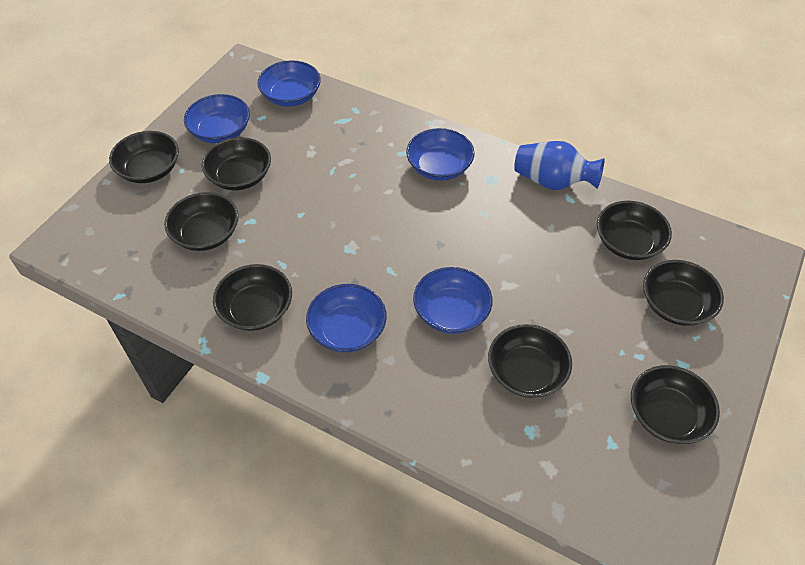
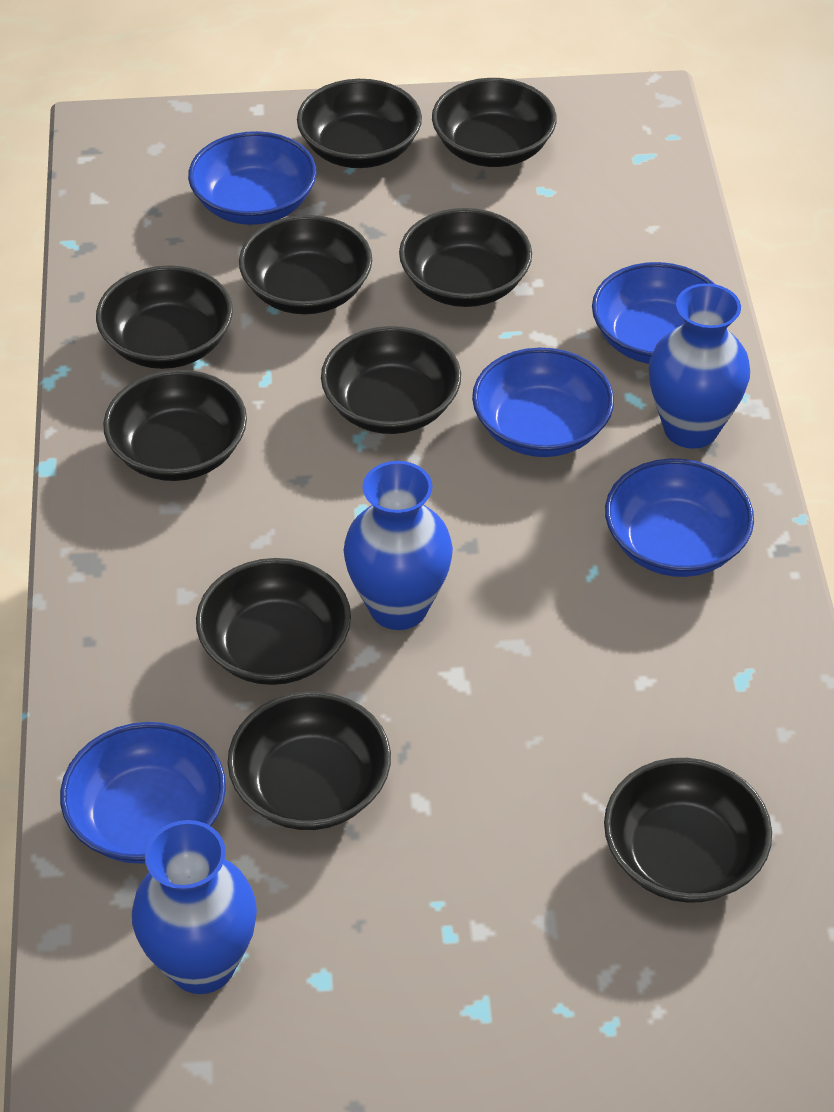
black bowl: [109,131,179,183] [164,192,239,251] [202,137,271,190] [213,264,292,331] [488,324,572,398] [597,201,672,260] [631,365,720,444] [643,260,724,326] = 8 -> [96,265,233,369] [103,370,247,481] [196,558,351,685] [227,692,391,830] [239,215,372,314] [297,79,422,168] [321,326,461,434] [399,208,532,307] [432,78,557,167] [604,758,772,903] = 10
blue vase: [514,141,605,190] = 1 -> [132,820,257,994] [343,461,453,630] [649,283,750,449] = 3

